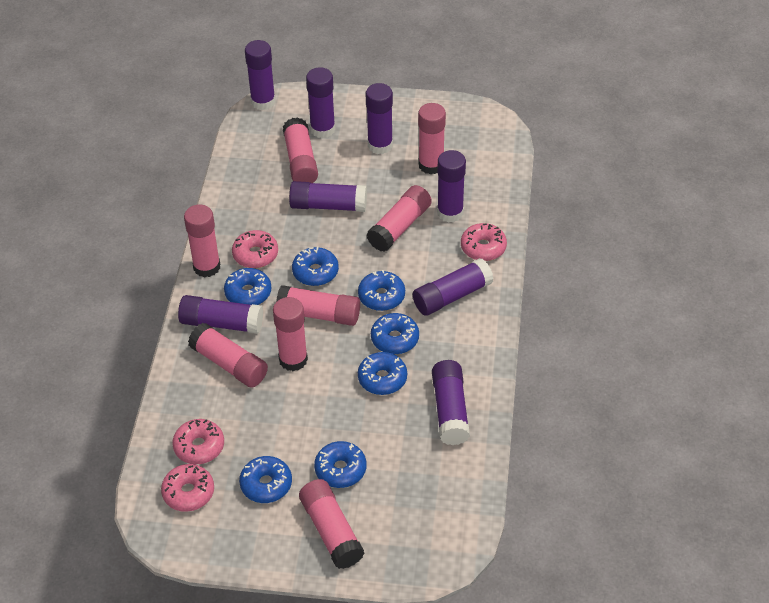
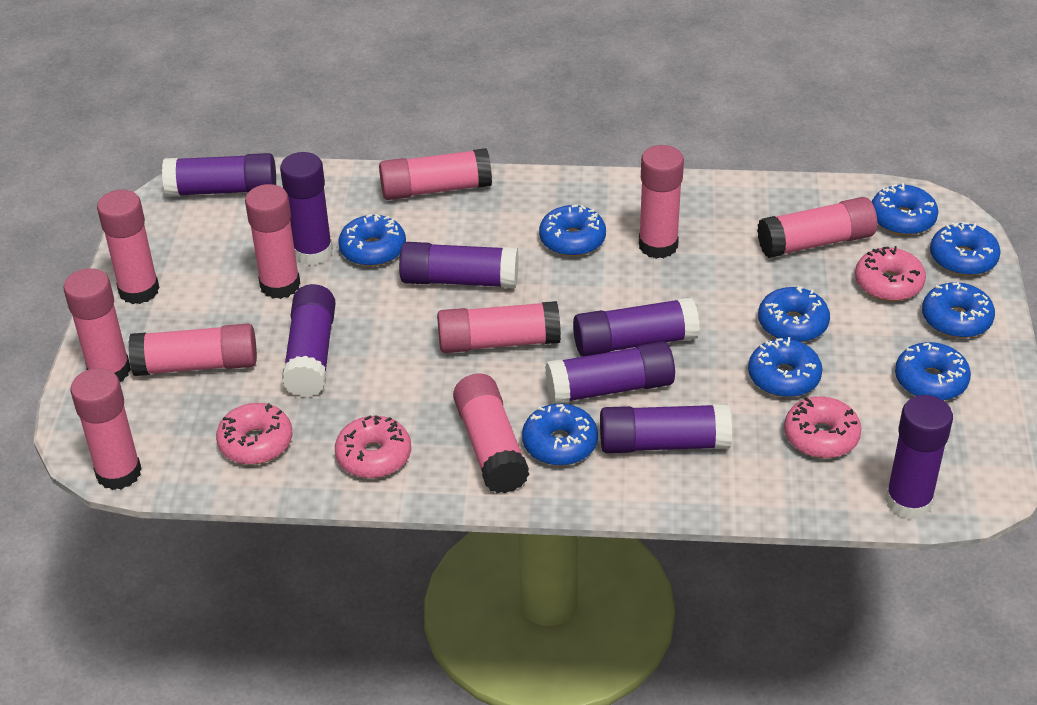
blue donut: [224,268,271,305] [239,456,292,503] [292,246,339,286] [314,441,366,488] [358,270,405,311] [358,352,407,395] [371,313,419,354] = 7 -> [338,214,406,266] [522,404,598,466] [539,205,606,256] [748,337,823,397] [758,286,830,342] [872,183,938,235] [895,342,971,401] [922,282,995,338] [930,222,1001,276] = 9
pink glue stick: [184,204,220,278] [188,323,268,388] [273,297,308,371] [276,285,360,326] [283,117,318,183] [299,479,365,569] [366,185,432,252] [418,103,446,174] = 8 -> [64,268,131,382] [70,368,141,490] [97,190,159,304] [129,324,257,376] [245,184,301,299] [379,148,492,200] [437,301,561,353] [453,374,530,493] [639,145,684,259] [757,197,877,258] = 10

